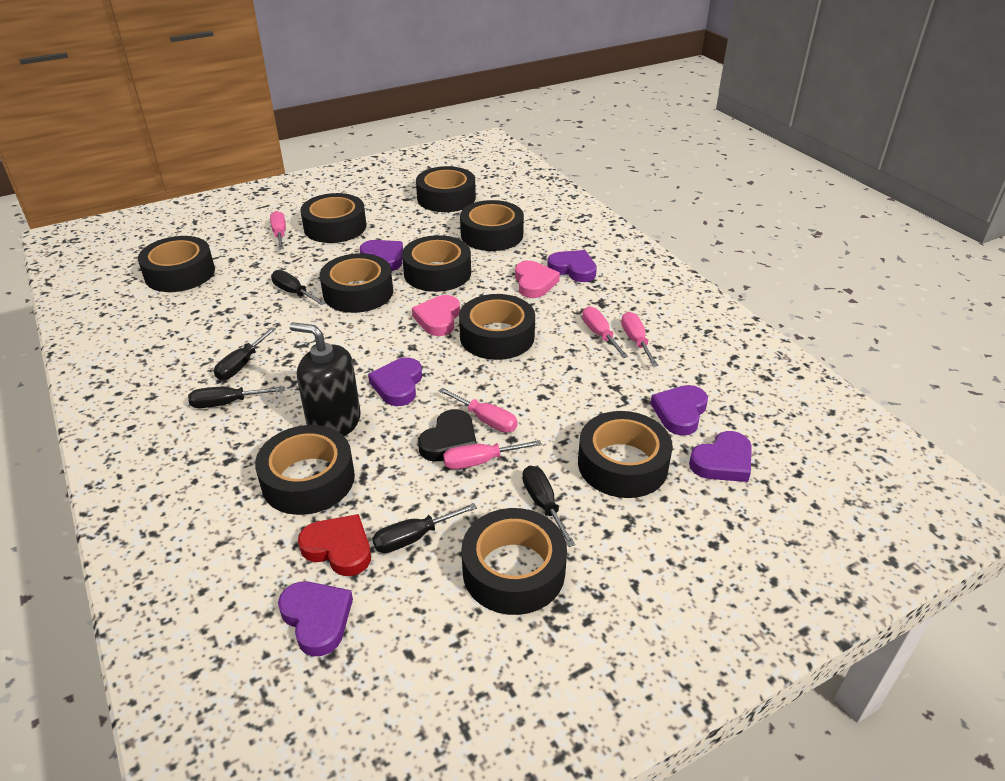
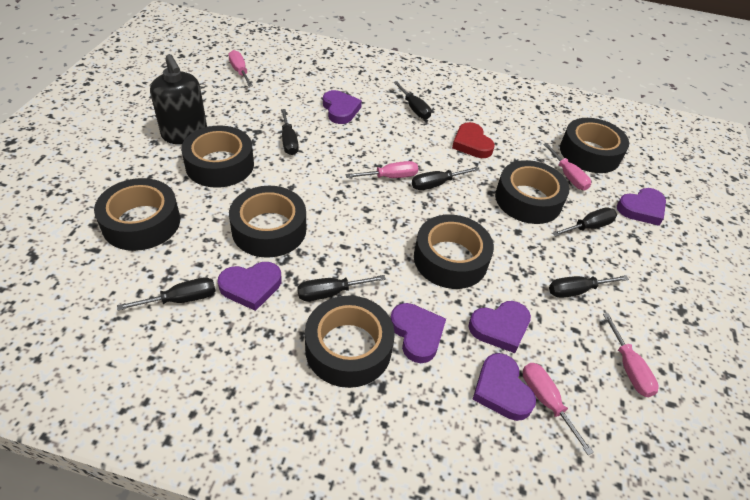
black heart: [418,409,477,461] = 1 -> none = 0
black screwdriver: [188,387,284,408] [214,327,276,380] [271,270,326,305] [372,503,477,553] [522,466,575,547] = 5 -> [117,277,215,311] [281,109,299,155] [297,275,386,301] [393,81,431,119] [412,167,479,190] [549,275,629,298] [552,208,617,237] = 7
black tape: [138,236,215,292] [255,425,355,515] [300,193,366,243] [320,253,393,313] [402,235,471,292] [416,166,476,212] [459,294,535,360] [460,200,524,251] [461,508,567,615] [578,411,673,498] = 10 -> [94,178,180,251] [181,126,254,188] [229,186,306,258] [305,296,395,388] [414,214,494,289] [495,160,569,224] [560,118,629,173] = 7
pink heart: [412,295,460,336] [515,261,560,298] = 2 -> none = 0

